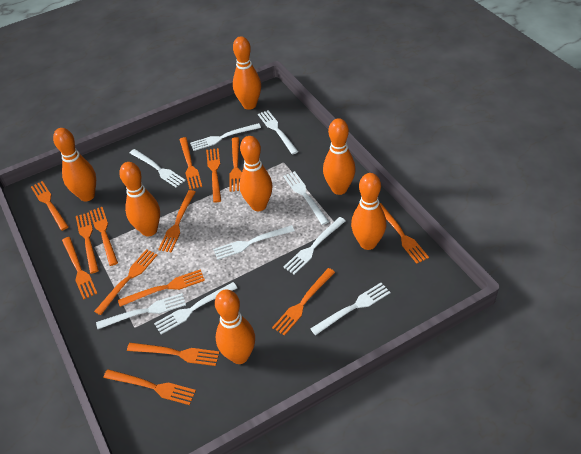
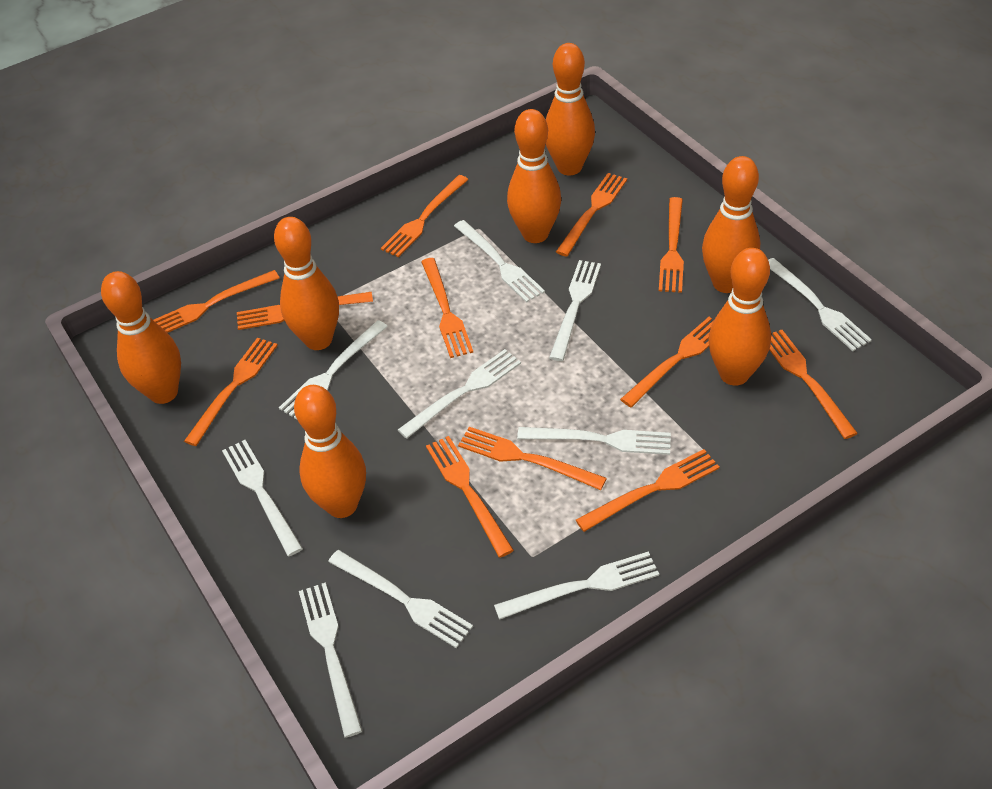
orange fork: [31,181,69,231] [62,237,98,300] [76,212,99,274] [90,207,118,266] [94,249,157,315] [103,369,196,405] [118,269,205,307] [127,343,220,366] [158,190,195,252] [179,137,202,190] [206,148,221,203] [229,137,242,192] [272,268,335,336] [380,203,429,264] = 14 -> [154,270,279,333] [184,338,278,446] [237,292,373,330] [381,175,469,257] [421,258,473,358] [426,436,514,557] [458,427,607,490] [556,173,627,257] [576,449,720,532] [620,317,714,407] [659,197,684,293] [769,330,858,439] = 12
white fork: [96,293,186,329] [130,149,186,188] [154,282,237,334] [190,123,261,151] [213,225,295,260] [258,110,298,155] [283,171,329,225] [283,217,345,275] [310,283,391,335] = 9 -> [222,440,303,556] [279,320,388,420] [299,582,362,738] [328,550,473,648] [398,349,521,439] [454,220,545,303] [494,551,659,620] [517,427,671,455] [549,260,601,361] [768,258,872,351] = 10

